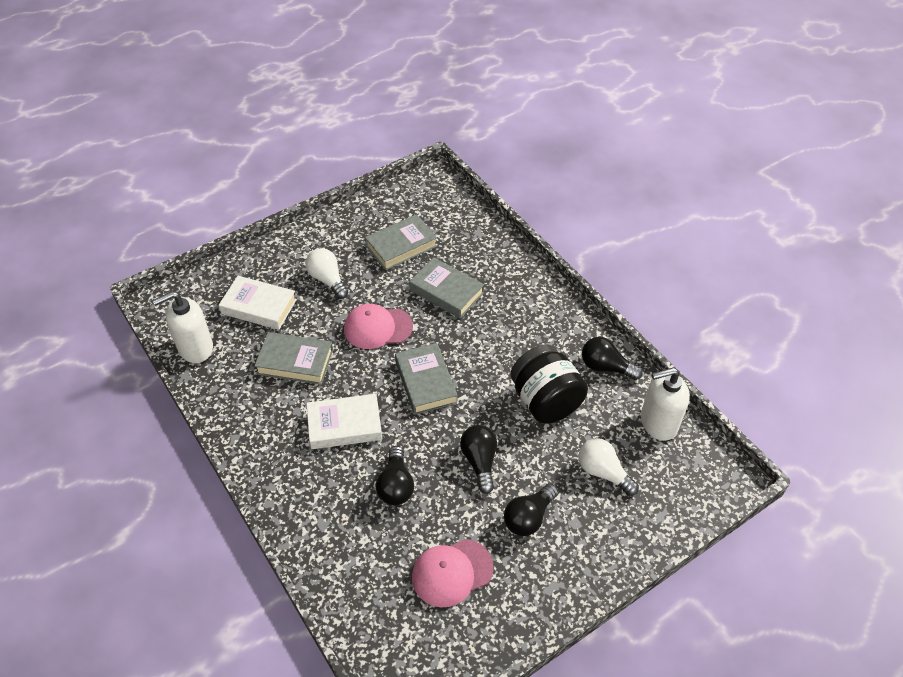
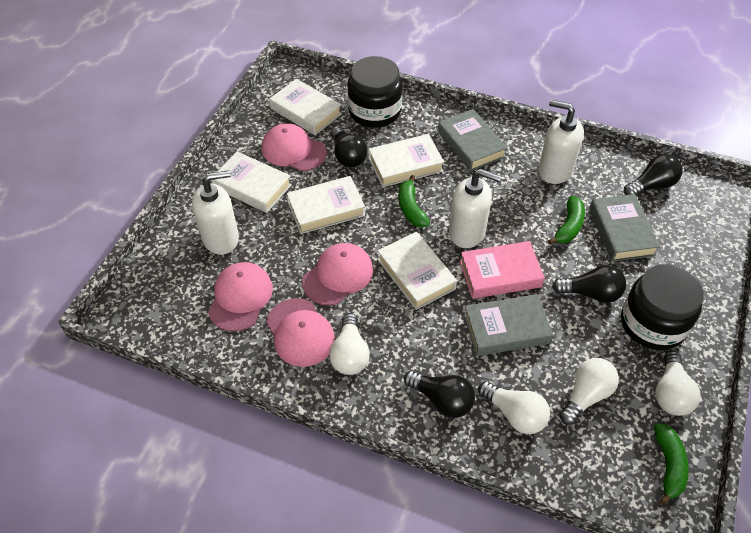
black jar: [510,344,588,424] = 1 -> [347,56,402,128] [621,264,704,350] = 2
green banana: none = 0 -> [399,175,430,228] [548,196,585,245] [654,423,689,506] = 3
grey book: [254,332,333,385] [365,214,437,270] [395,343,458,415] [409,257,484,318] = 4 -> [438,109,507,171] [464,294,553,356] [589,194,660,262] = 3
pink book: none = 0 -> [460,241,545,299] = 1
pink cap: [344,304,413,349] [412,539,494,607] = 2 -> [208,262,273,332] [262,123,327,171] [266,298,335,367] [302,243,373,306] = 4
white book: [219,276,297,330] [306,394,382,449] = 2 -> [211,151,291,213] [269,79,342,135] [287,176,365,234] [369,134,444,187] [377,232,457,310] = 5
white light bulb: [306,248,348,299] [578,438,639,496] = 2 -> [329,313,370,375] [478,381,550,434] [559,358,619,425] [655,351,701,416] = 4
white soap dispenser: [152,291,213,363] [641,368,690,441] = 2 -> [192,170,239,255] [449,169,502,248] [538,100,584,184] = 3

